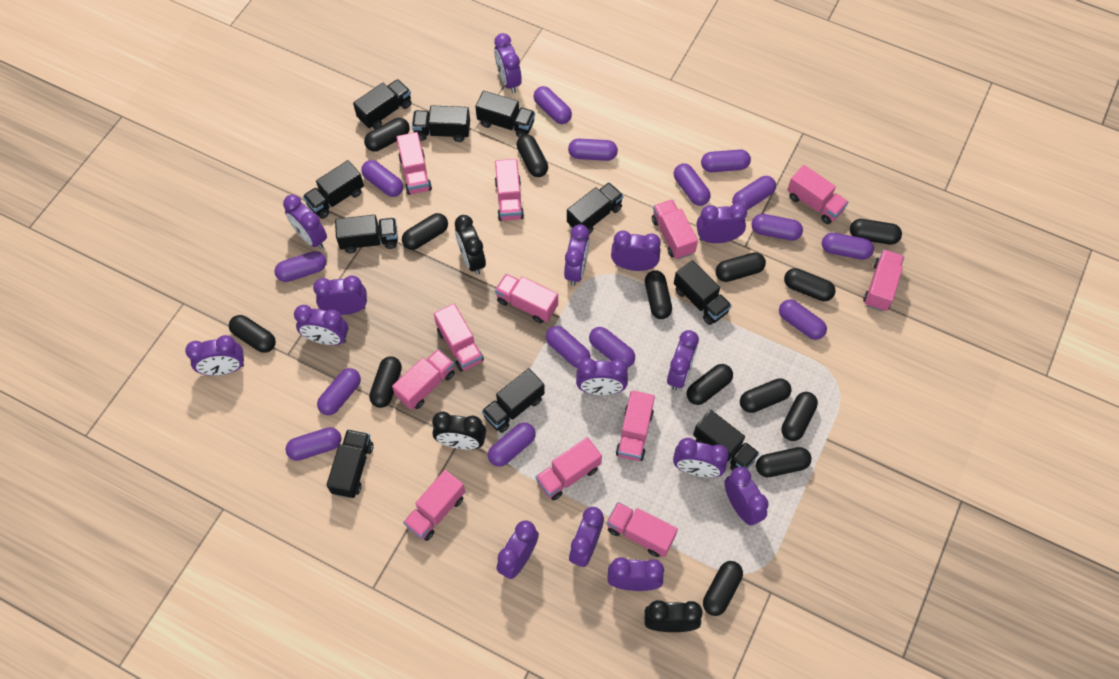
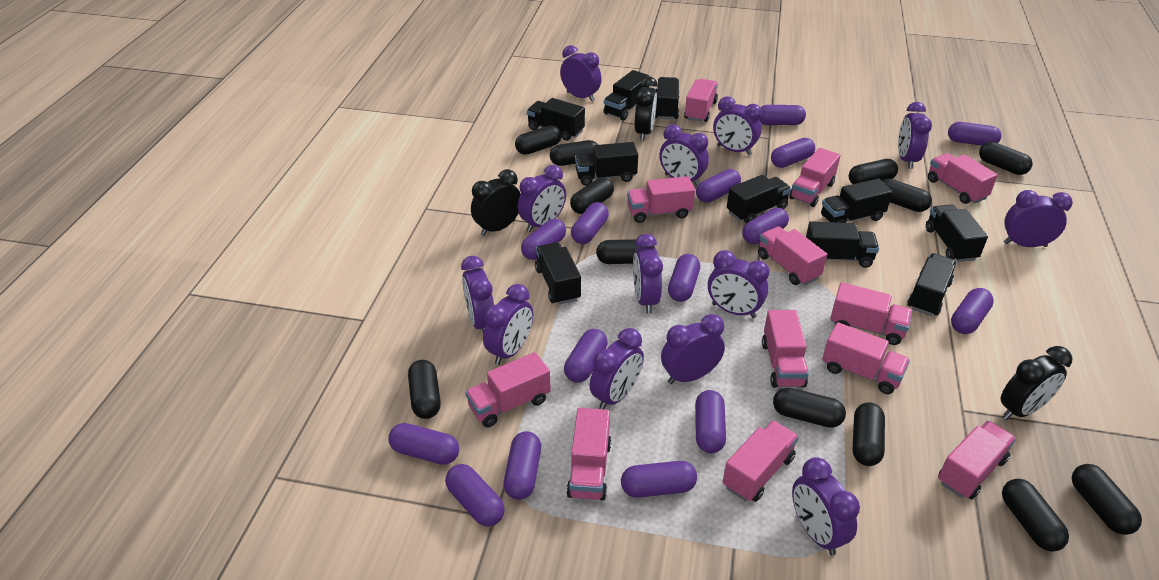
black capsule: [229,315,276,353] [364,118,410,152] [369,356,402,408] [402,213,448,250] [516,134,548,177] [645,270,672,319] [687,364,733,405] [703,561,743,616] [715,252,766,282] [740,378,791,413] [756,447,812,477] [781,392,818,441] [784,268,836,301] [850,219,902,245] = 14 -> [408,360,441,419] [515,125,562,155] [550,140,598,166] [570,177,614,214] [596,239,654,264] [773,387,846,428] [849,159,898,184] [852,402,885,466] [882,179,932,212] [979,142,1033,175] [1002,479,1069,552] [1072,464,1142,535] = 12
purple clock: [185,335,244,376] [283,195,327,249] [294,305,348,345] [313,275,367,315] [494,33,522,93] [496,520,539,579] [564,224,590,286] [569,507,604,567] [576,358,628,395] [608,557,664,591] [611,231,661,271] [667,330,699,390] [673,438,729,477] [697,203,747,243] [724,467,769,525] = 15 -> [461,256,494,333] [483,284,533,365] [518,165,566,232] [560,45,601,102] [589,328,644,409] [633,234,663,314] [659,124,709,186] [661,314,725,384] [708,250,770,318] [713,96,762,155] [792,457,860,555] [898,102,932,169] [1004,190,1073,247] = 13

